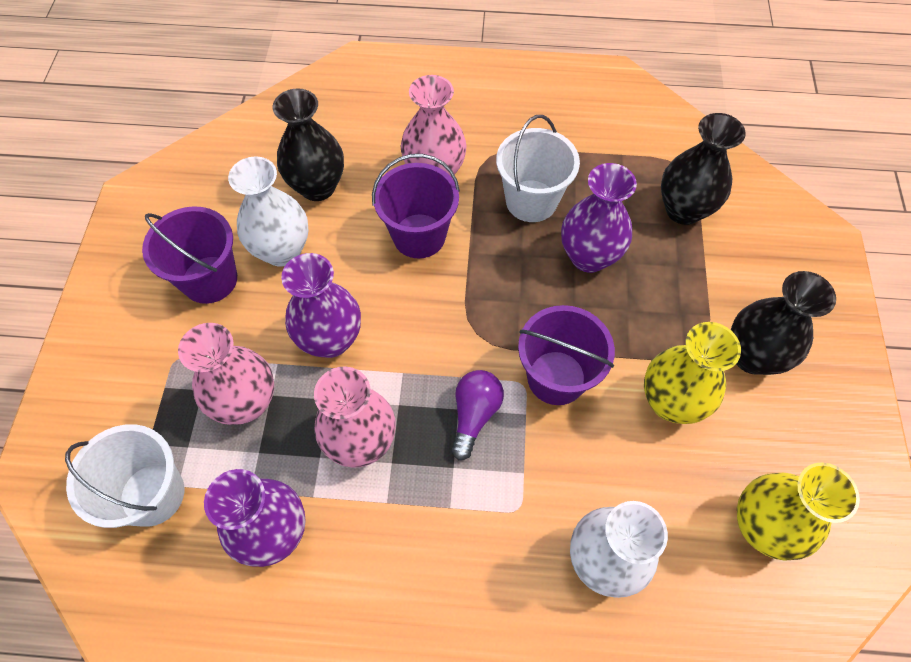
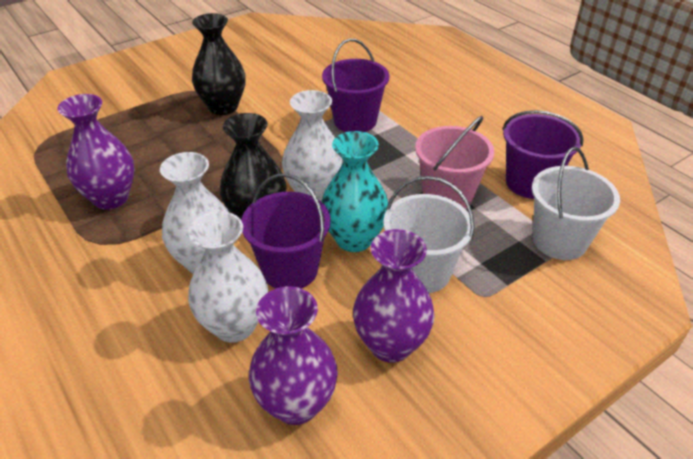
black vase: [273,88,344,201] [661,113,746,225] [731,271,836,375] = 3 -> [192,13,246,115] [220,113,287,219] = 2
pink bucket: none = 0 -> [415,116,494,209] = 1
pink vase: [178,323,274,425] [314,366,396,468] [401,75,467,177] = 3 -> none = 0
purple light bulb: [451,370,504,460] = 1 -> none = 0
turquoise vase: none = 0 -> [321,131,388,252] = 1
white vase: [228,156,309,267] [570,501,668,598] = 2 -> [160,152,229,274] [188,211,268,342] [282,90,343,201] = 3
yellow vase: [644,322,741,424] [737,462,860,561] = 2 -> none = 0

